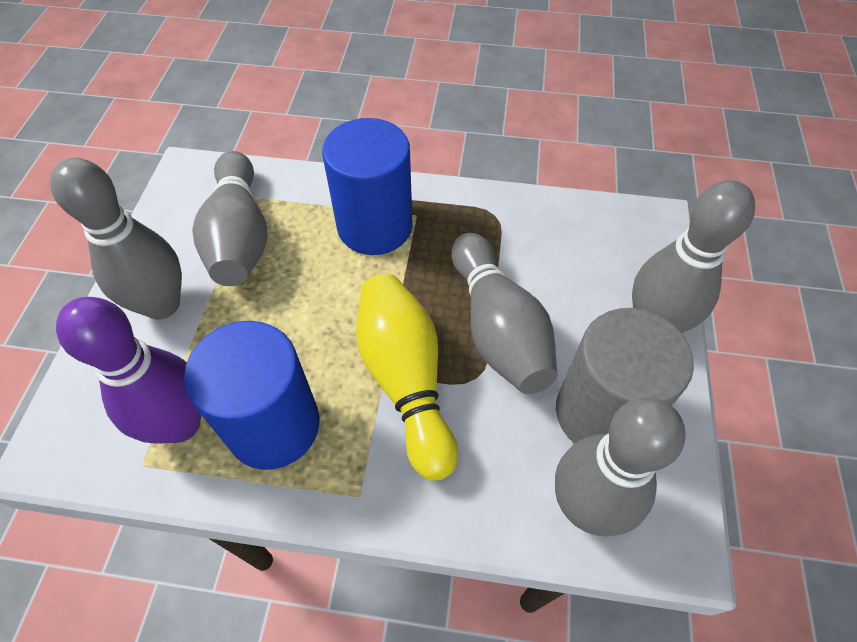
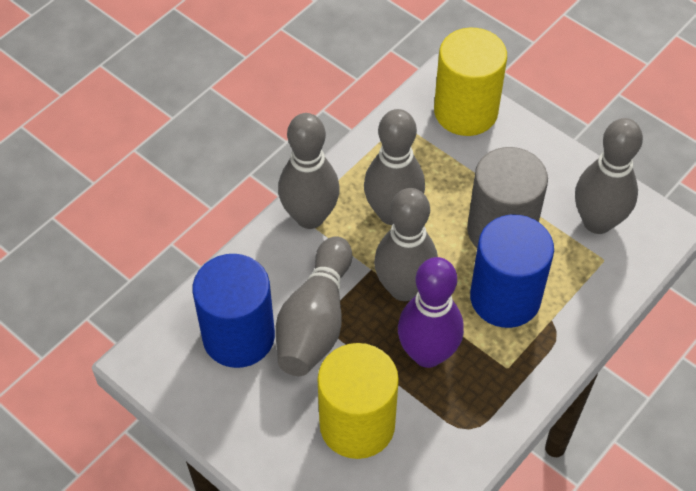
yellow bowling pin: [356,274,458,481] = 1 -> none = 0
yellow cylinder: none = 0 -> [317,343,399,459] [434,28,507,136] = 2

